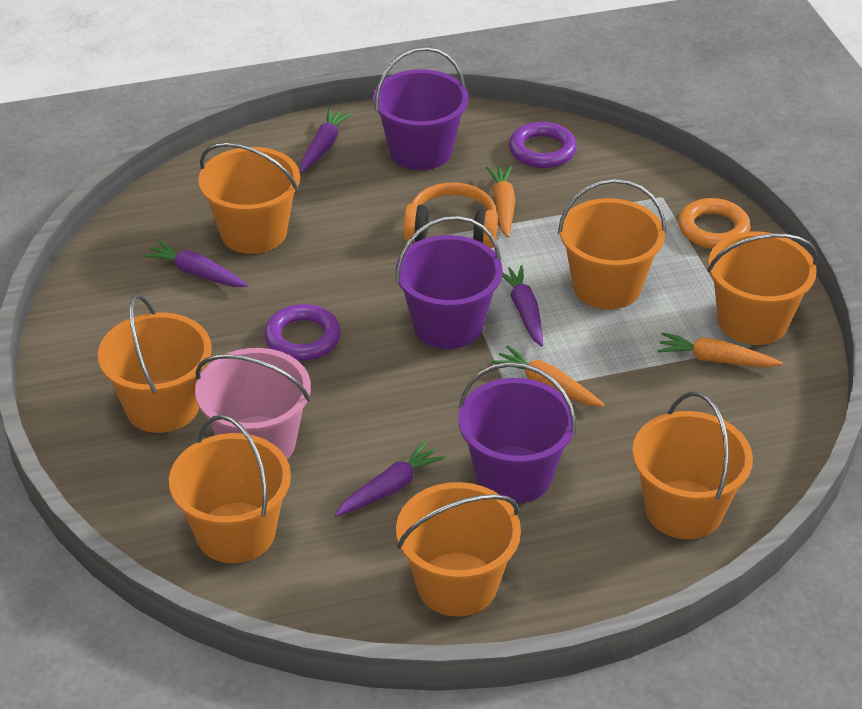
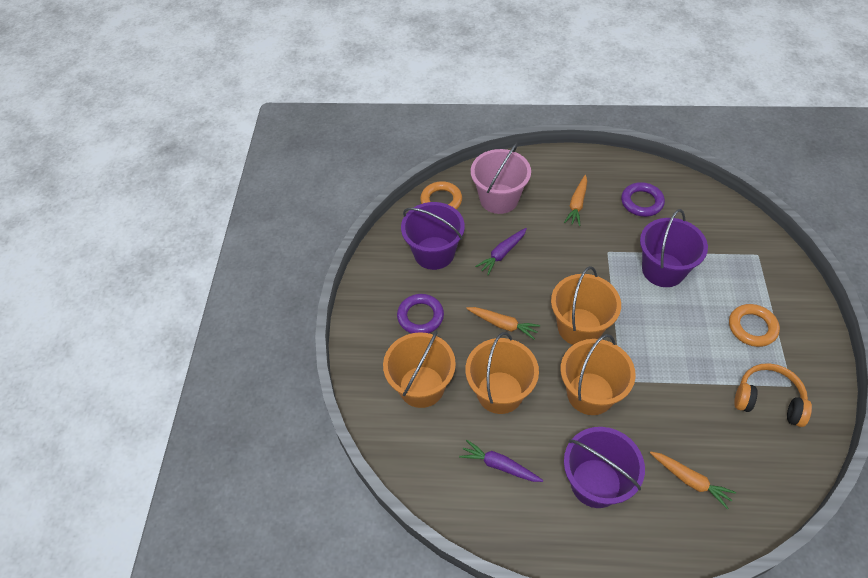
orange bucket: [98,294,212,433] [169,415,291,563] [198,143,300,254] [396,482,521,617] [558,179,666,309] [632,392,753,539] [707,232,818,345] = 7 -> [383,331,456,408] [465,332,539,414] [551,266,621,345] [561,334,636,415] = 4
orange ring: [679,198,750,249] = 1 -> [420,181,462,210] [729,304,780,347] = 2
purple carrot: [143,240,248,287] [301,108,352,173] [335,441,446,516] [502,265,543,347] = 4 -> [459,440,543,482] [475,228,527,275] = 2

